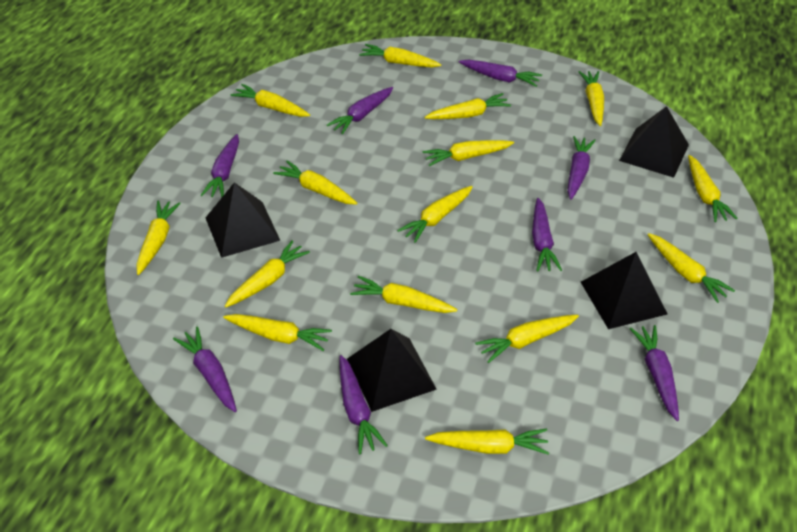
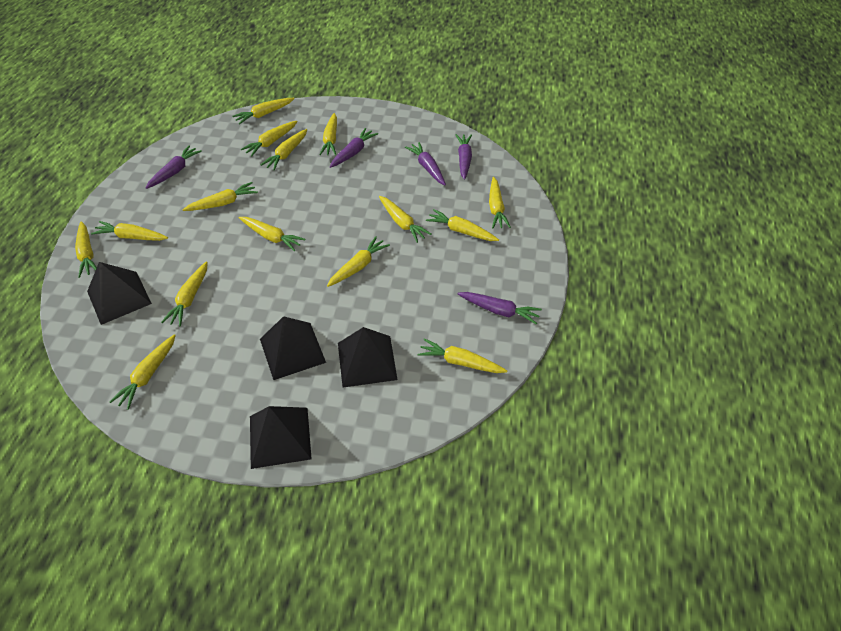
purple carrot: [173,327,237,412] [201,134,239,197] [327,87,393,135] [339,355,388,454] [459,60,542,87] [532,198,562,271] [567,136,596,200] [630,325,679,421] = 8 -> [146,146,202,189] [330,128,378,168] [405,142,446,185] [456,134,472,180] [458,292,542,325] = 5

